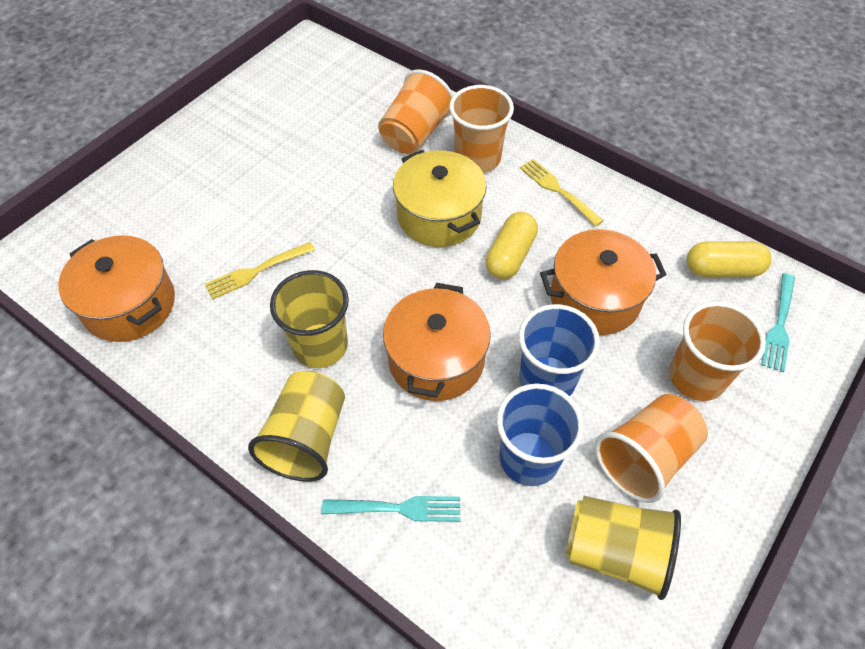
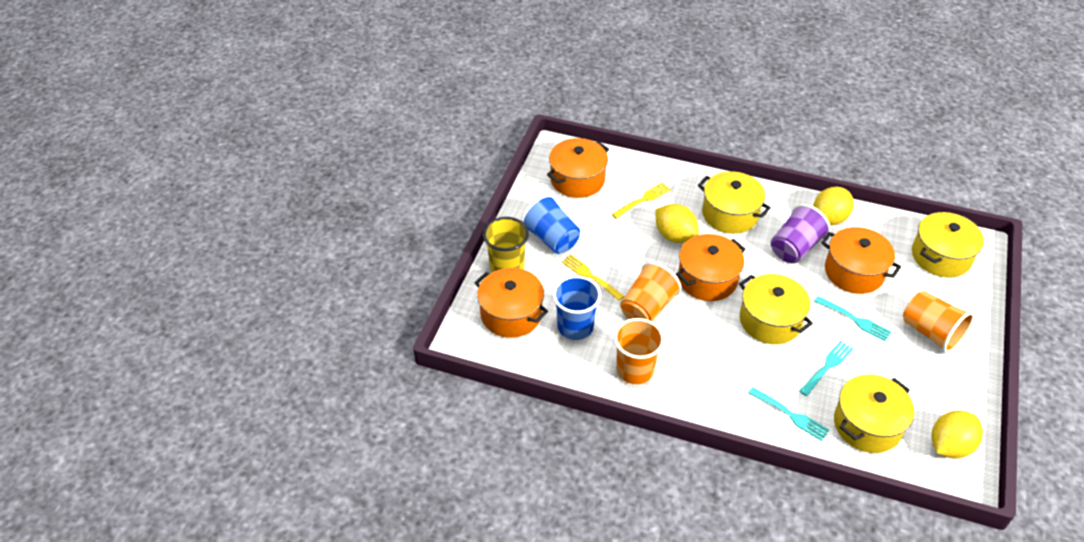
orange cup: [378,69,454,154] [449,85,514,173] [595,394,708,503] [669,301,766,401] = 4 -> [614,318,664,384] [620,262,682,321] [903,291,974,353] = 3
orange pot: [58,235,175,342] [383,283,491,401] [540,229,667,335] = 3 -> [474,268,548,338] [547,138,609,198] [676,234,745,301] [821,227,901,294] = 4
purple cup: none = 0 -> [771,204,831,263] = 1
turquoise fork: [322,496,460,522] [761,273,795,372] = 2 -> [749,387,829,441] [799,341,853,396] [814,296,892,341] = 3
yellow capsule: [486,212,538,279] [687,242,772,277] = 2 -> none = 0
yellow cup: [248,371,345,482] [270,270,349,368] [566,496,681,600] = 3 -> [483,217,529,272] = 1
yellow lemon: none = 0 -> [655,204,699,243] [813,187,854,225] [932,410,983,458] = 3
yellow pot: [393,150,487,247] = 1 -> [698,171,771,234] [739,274,813,344] [834,375,914,453] [912,212,984,278] = 4

